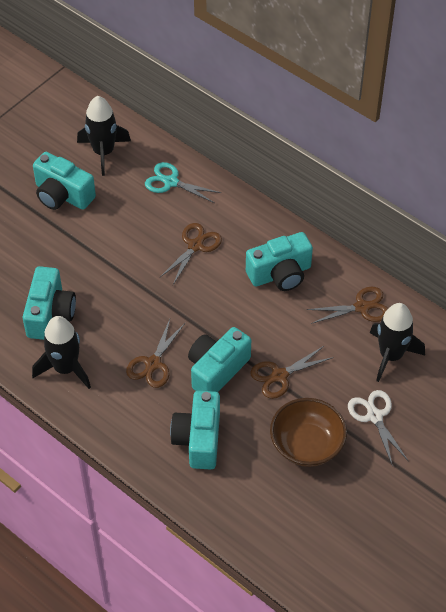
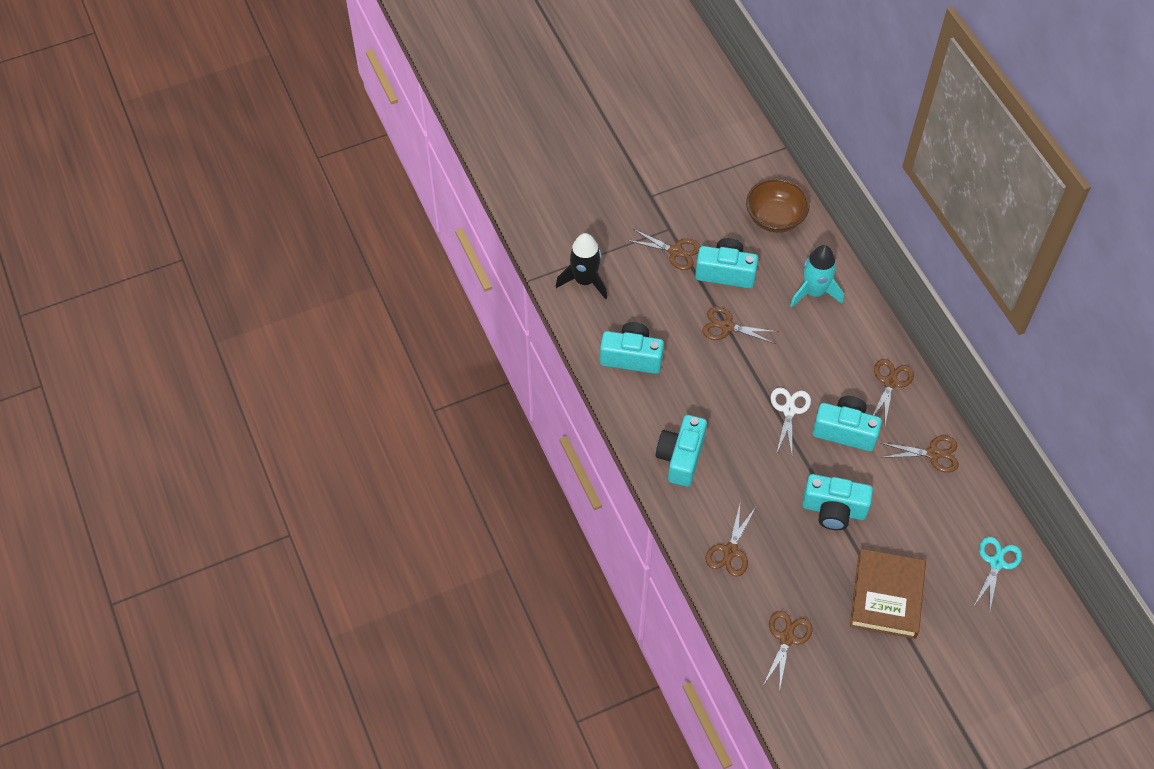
black rocket: [32,316,91,389] [77,96,131,176] [370,303,425,382] = 3 -> [556,233,607,299] = 1
brown book: none = 0 -> [850,549,926,639] = 1
brown scissors: [126,319,185,388] [159,223,222,285] [250,346,333,399] [307,287,388,324] = 4 -> [627,229,701,270] [702,307,778,344] [706,505,755,577] [763,611,813,692] [873,359,914,425] [880,436,959,472] = 6
turquoise rocket: none = 0 -> [790,245,844,307] = 1

